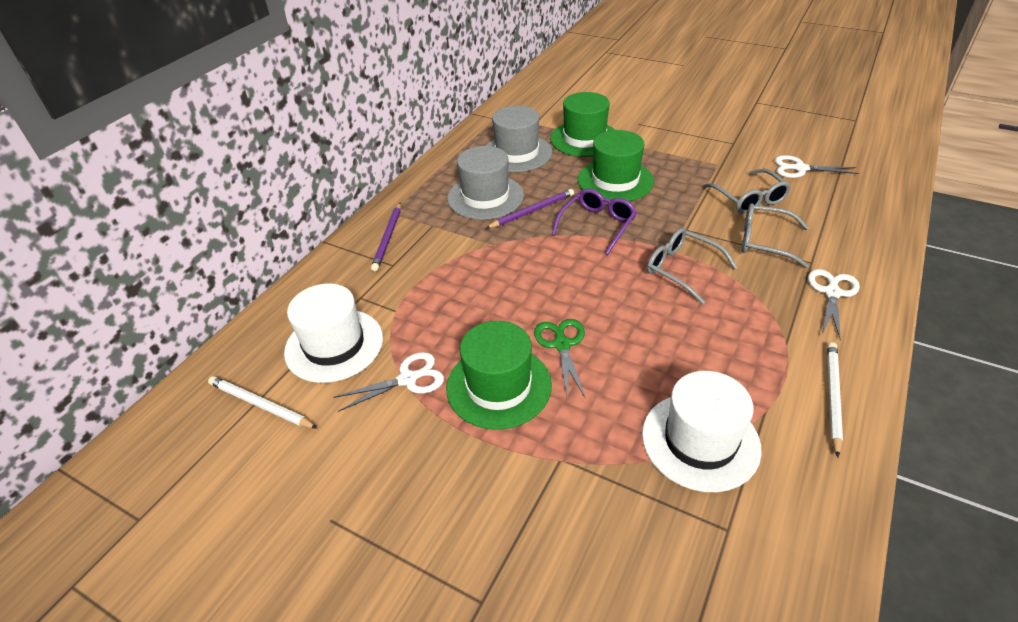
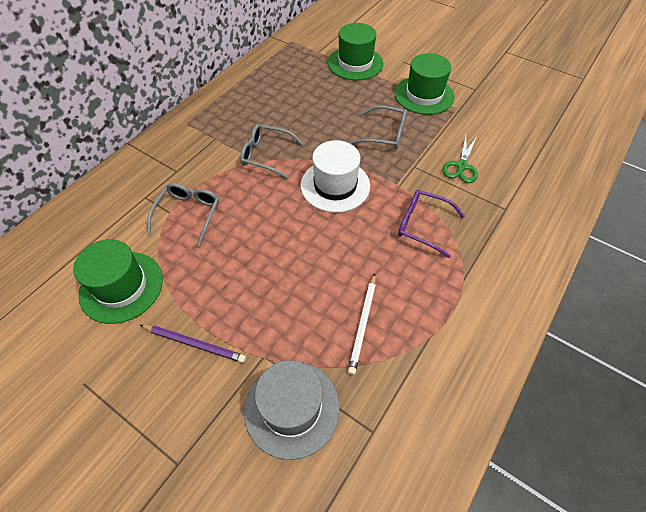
grey hat: [447,146,524,220] [486,106,552,172] = 2 -> [244,360,340,460] = 1
purple pencil: [371,203,401,271] [486,189,574,228] = 2 -> [140,325,246,363] = 1
white hat: [284,284,383,383] [642,371,762,492] = 2 -> [300,140,370,213] = 1
white pencil: [208,376,317,428] [827,342,843,457] = 2 -> [348,273,376,375] = 1
white scissors: [333,352,444,412] [775,155,860,178] [808,269,860,340] = 3 -> none = 0

